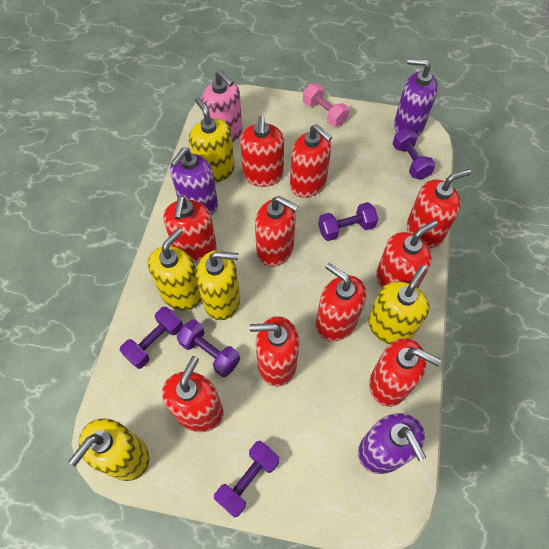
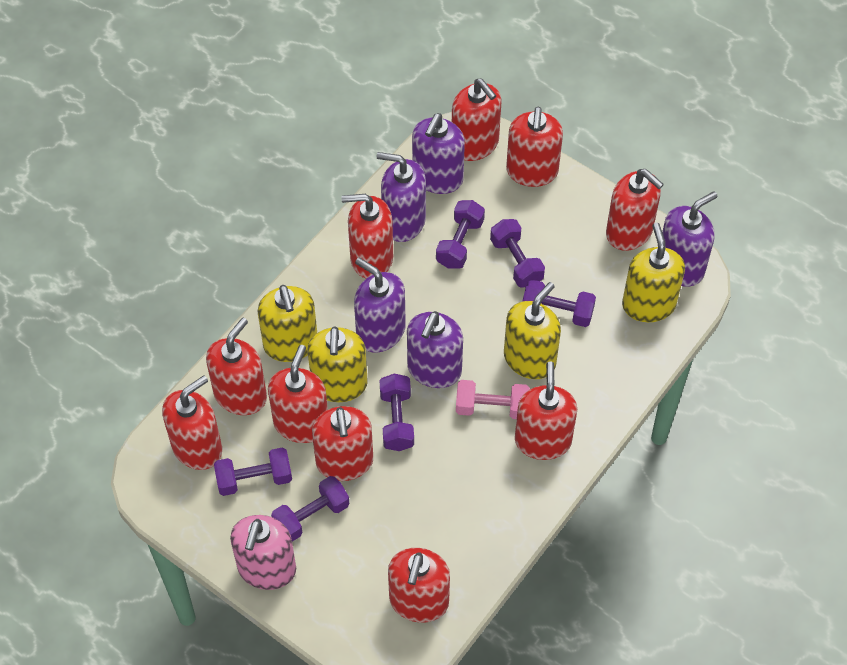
purple dumbbell: [120,307,183,369] [177,319,240,377] [214,441,279,518] [318,202,378,241] [393,128,435,179] = 5 -> [214,447,292,496] [271,476,349,542] [379,374,414,451] [436,200,485,269] [490,219,545,288] [522,280,596,327] = 6
purple soap dispenser: [170,147,218,216] [358,413,426,474] [394,58,438,136] = 3 -> [354,258,406,353] [377,152,426,242] [407,311,463,388] [412,113,465,194] [662,191,717,287] = 5
yellow soap dispenser: [68,419,149,481] [148,228,202,310] [189,97,235,183] [196,250,240,320] [368,265,429,344] = 5 -> [257,285,317,362] [307,327,368,402] [504,282,561,379] [622,223,685,322] = 4

